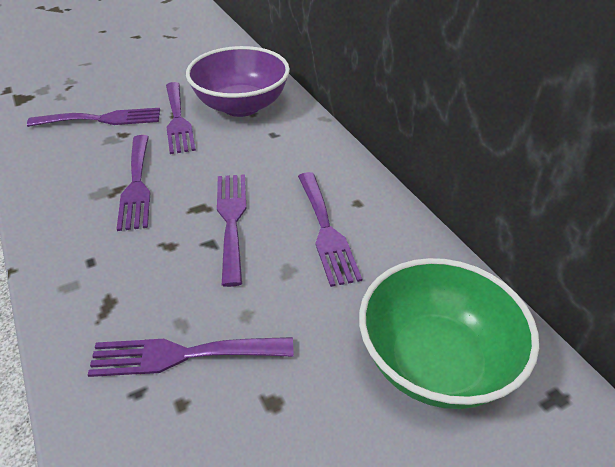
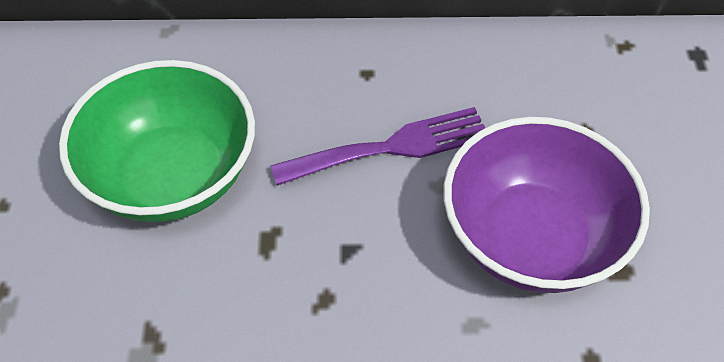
purple fork: [27,108,160,127] [88,337,294,377] [117,135,150,231] [166,82,196,154] [217,174,246,287] [298,172,362,287] = 6 -> [270,107,485,186] = 1

